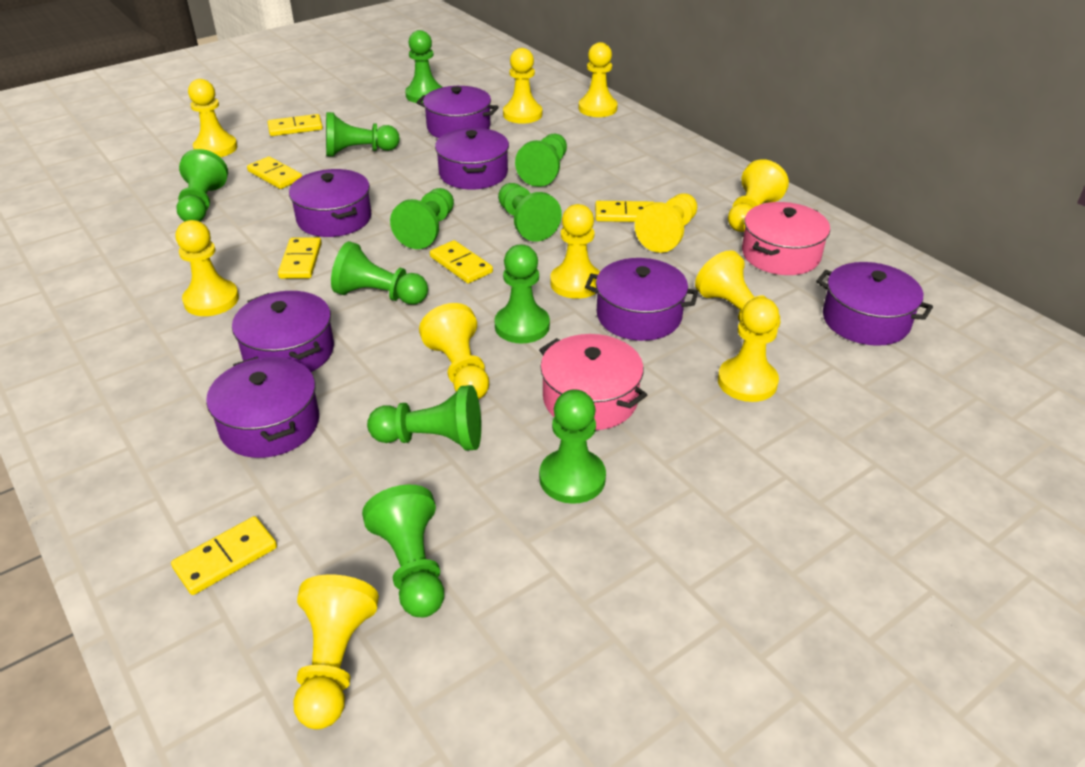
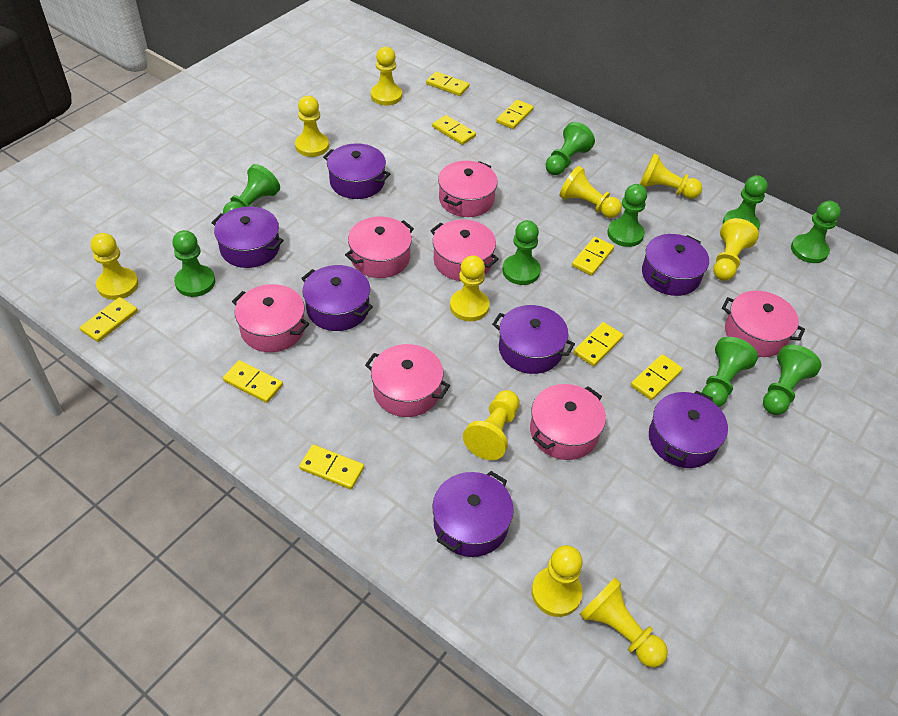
green pawn: [176,149,228,221] [326,112,400,157] [331,241,428,305] [362,485,444,617] [367,385,481,451] [390,188,454,249] [405,30,442,103] [494,245,550,343] [498,183,562,242] [515,134,567,187] [539,389,606,504] = 11 -> [172,230,215,297] [223,164,280,214] [502,220,541,285] [546,122,595,175] [607,184,647,247] [702,337,758,407] [723,175,768,230] [763,345,821,415] [791,201,841,263] = 9
pink pot: [539,334,647,430] [742,202,830,275] = 2 -> [232,284,309,352] [345,216,414,278] [365,344,450,417] [430,219,499,281] [438,161,498,217] [530,384,606,460] [722,291,805,357] = 7
yellow domino: [171,516,277,595] [247,157,302,189] [268,114,323,136] [278,237,322,279] [430,240,493,284] [595,201,655,222] = 6 -> [80,297,138,342] [223,360,283,403] [299,445,364,490] [426,71,469,96] [432,115,476,145] [496,100,534,129] [572,237,614,276] [573,322,623,367] [631,354,683,400] = 9
yellow pawn: [176,220,239,316] [188,79,237,157] [293,574,379,729] [419,303,489,399] [503,48,542,124] [550,204,600,299] [579,42,618,117] [635,193,697,253] [695,250,780,330] [718,297,779,402] [728,159,789,232] = 11 -> [91,233,139,300] [295,96,329,157] [371,47,402,106] [450,255,489,321] [463,390,520,460] [532,545,583,617] [559,166,622,218] [579,578,668,668] [640,154,702,199] [713,218,759,281] = 10

